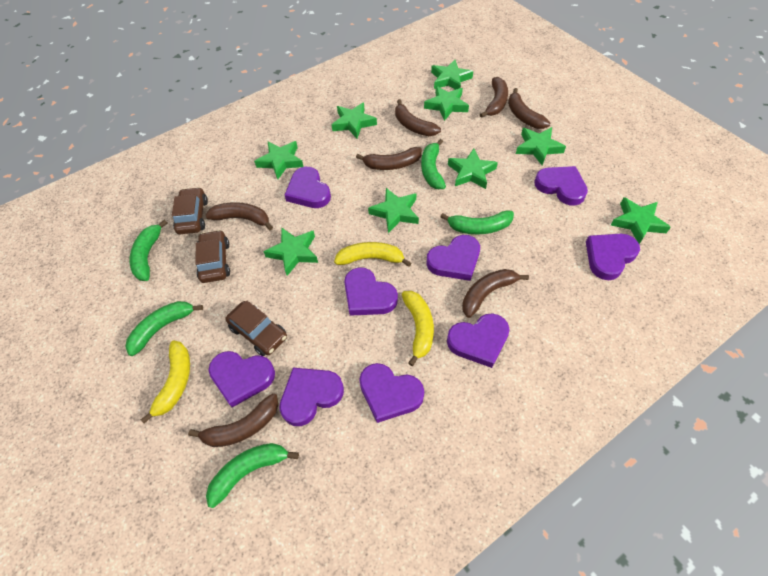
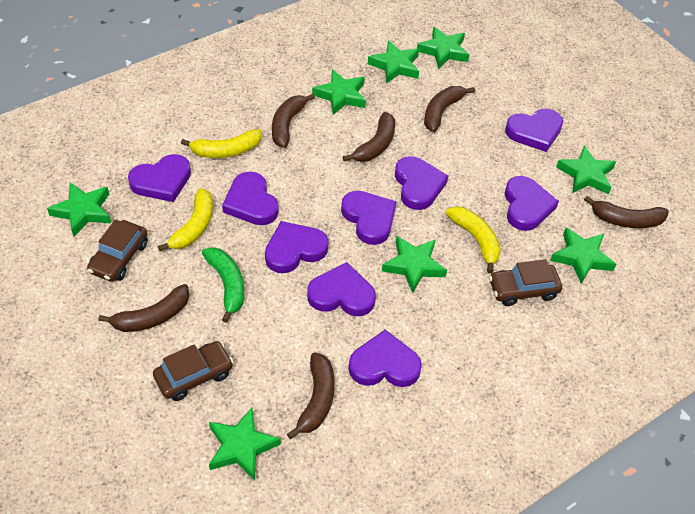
brown banana: [188,393,278,447] [205,202,273,230] [356,147,422,170] [395,99,441,136] [462,269,529,318] [480,77,508,118] [508,88,550,129] = 7 -> [98,284,190,332] [272,94,315,148] [287,352,335,439] [343,112,395,162] [424,86,475,132] [584,196,669,228] = 6
green banana: [125,301,203,356] [129,220,168,281] [206,443,299,508] [421,139,446,189] [440,210,514,234] = 5 -> [202,247,244,323] = 1
green star: [254,141,304,179] [263,228,318,276] [332,102,377,138] [368,188,419,233] [424,86,469,121] [431,60,473,90] [448,149,498,189] [516,127,566,165] [611,197,671,244] = 9 -> [47,183,111,237] [209,408,281,481] [312,69,366,115] [367,40,419,84] [382,236,447,293] [417,27,470,69] [550,227,616,284] [556,146,616,194] = 8

